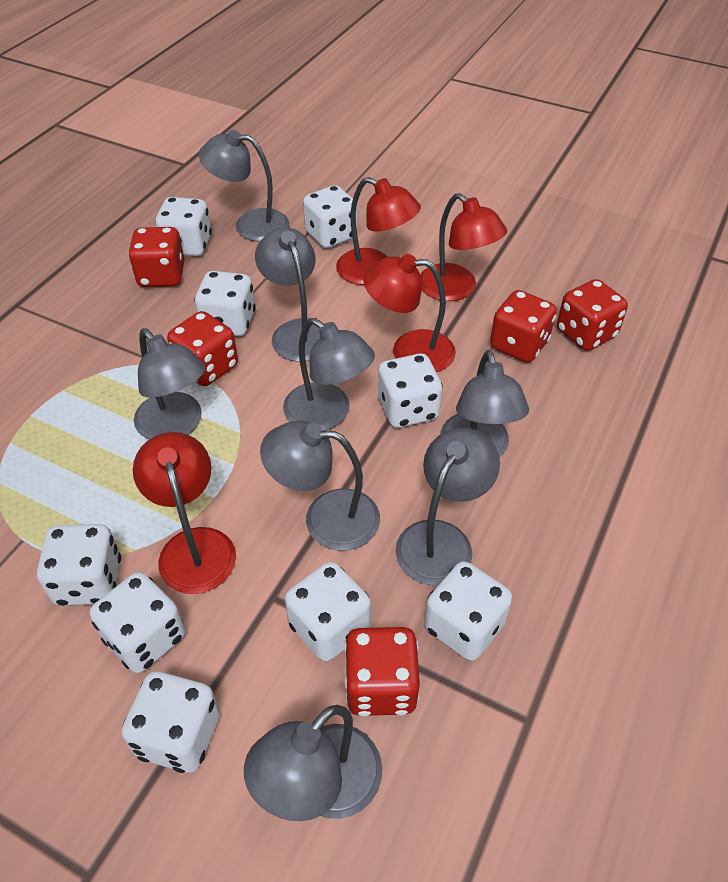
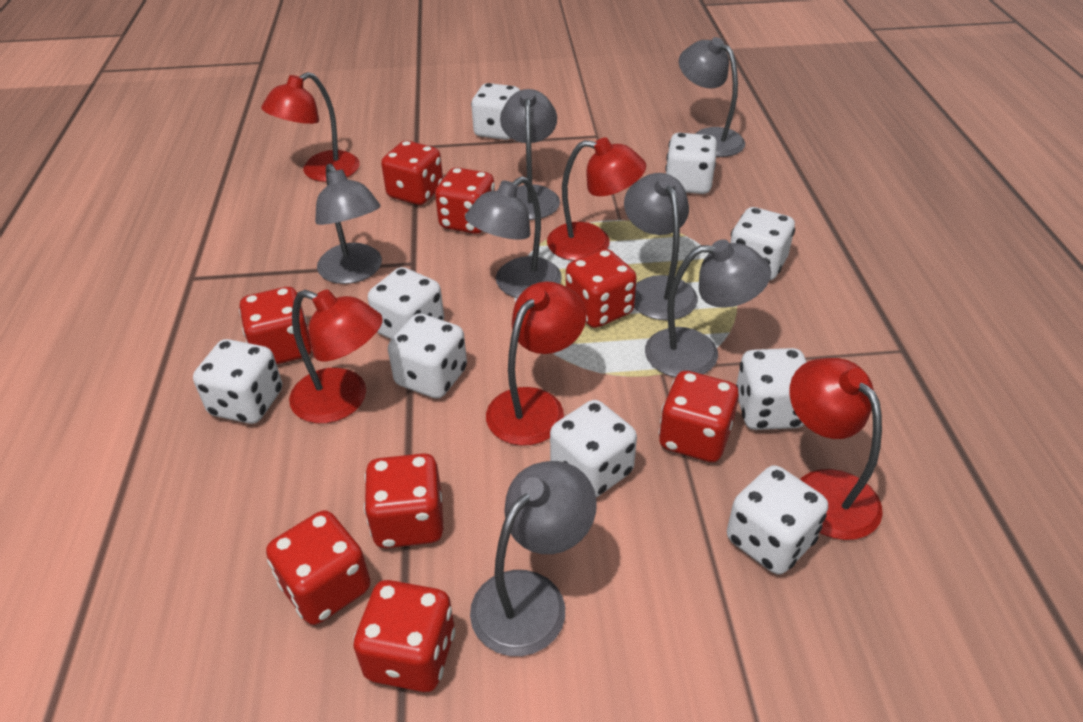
grey lamp: [134,328,206,439] [199,130,289,242] [244,705,382,821] [255,227,321,362] [260,420,380,551] [283,318,375,431] [396,428,500,586] [440,350,529,457] = 8 -> [315,164,382,284] [465,177,562,298] [470,461,597,656] [500,89,560,220] [624,173,698,320] [645,239,771,377] [679,37,745,157] = 7
red dice: [128,227,185,287] [167,311,238,386] [344,627,420,716] [490,290,557,363] [557,279,628,351] = 5 -> [239,287,312,364] [266,510,371,625] [353,580,455,692] [364,453,444,548] [381,141,443,205] [435,167,495,234] [566,249,637,328] [659,371,739,462] = 8
red lamp: [133,432,236,594] [336,177,421,285] [363,254,456,372] [420,193,507,301] = 4 -> [261,72,360,182] [289,290,383,423] [486,282,586,446] [547,137,646,261] [789,358,883,540] = 5

